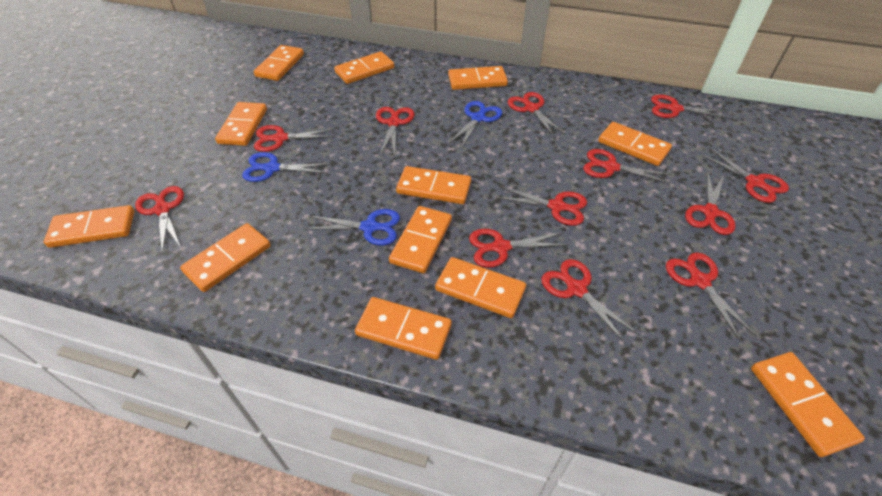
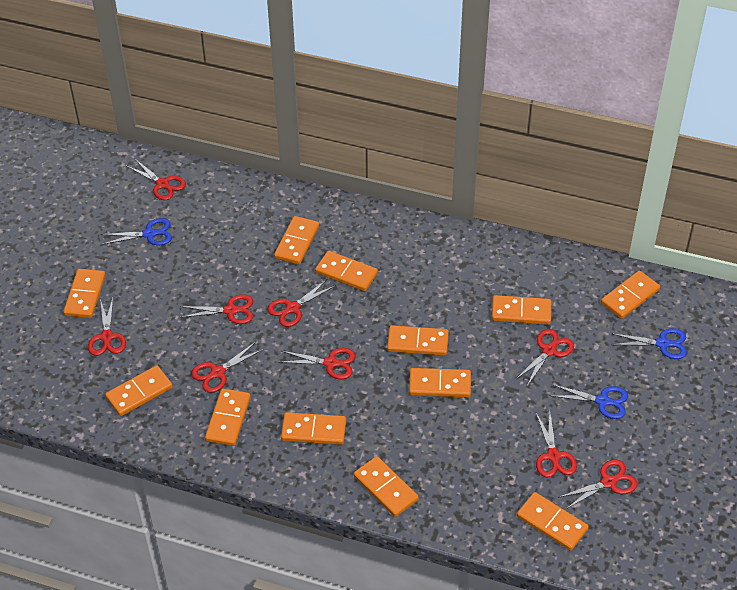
red scissors: [135,186,184,254] [254,125,335,152] [376,107,414,155] [469,229,568,268] [495,186,587,226] [508,92,567,138] [542,259,639,344] [583,149,672,184] [651,94,730,118] [666,252,757,342] [685,171,736,235] [700,147,789,203] = 12 -> [88,298,126,356] [127,159,186,200] [180,294,253,324] [191,342,264,393] [267,279,335,327] [279,348,356,379] [515,329,574,386] [536,411,577,477] [558,459,638,509] = 9

